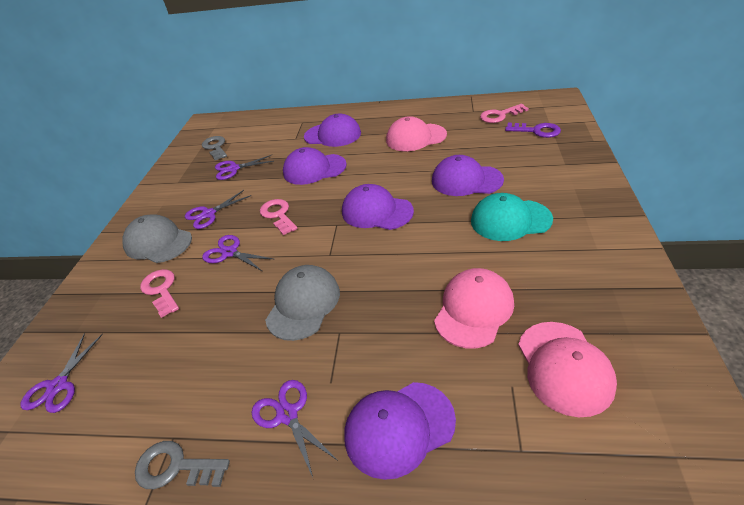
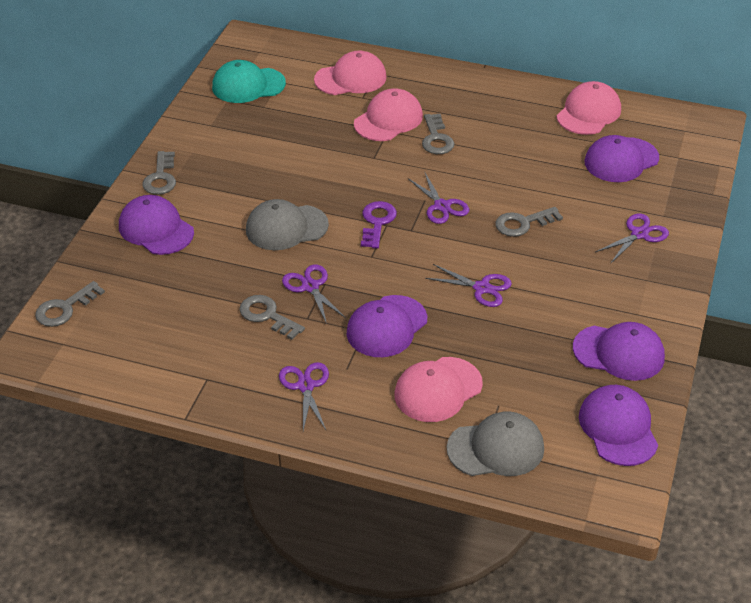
grey key: [135,441,230,489] [202,136,227,160] = 2 -> [35,281,105,327] [142,151,176,195] [239,295,305,340] [422,114,455,154] [495,207,563,237] = 5
pink cap: [386,116,447,151] [434,268,514,349] [518,322,617,417] = 3 -> [314,50,387,95] [354,88,423,141] [394,357,483,422] [557,81,621,135] = 4
pink key: [140,269,179,318] [260,199,298,235] [480,104,529,123] = 3 -> none = 0

